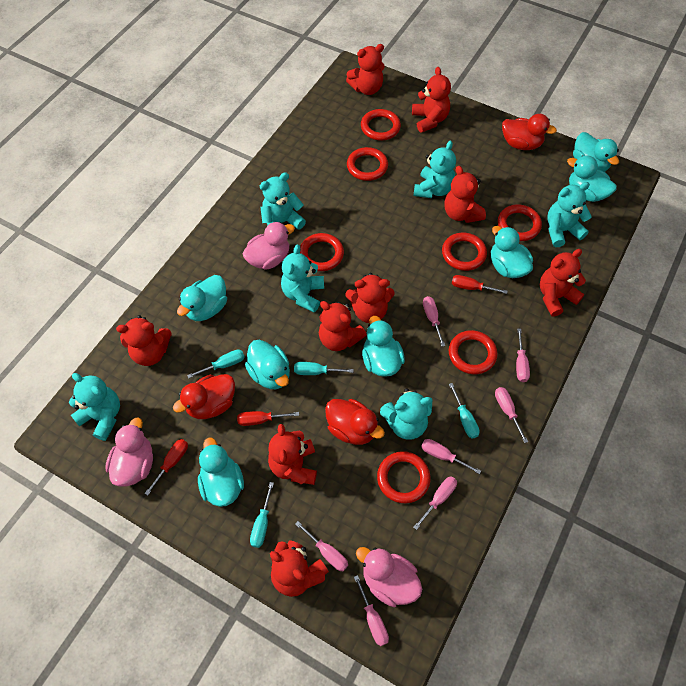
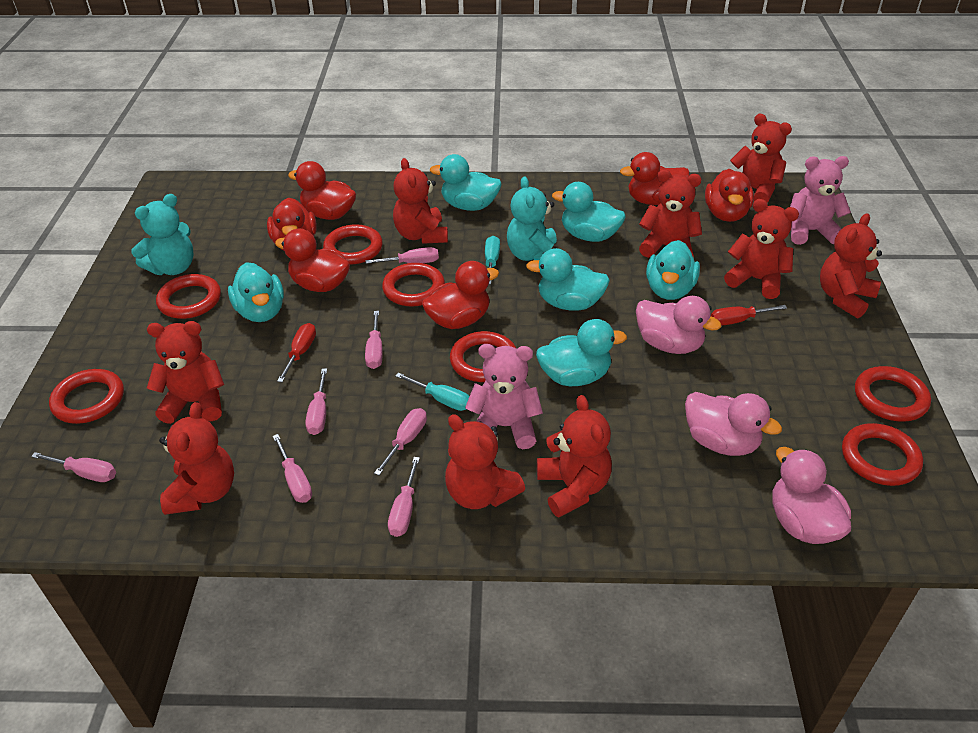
pink teddy bear: none = 0 -> [465,344,543,449] [790,156,851,245] = 2
red duck: [173,374,235,419] [325,399,385,445] [502,114,557,150] = 3 -> [267,198,317,251] [275,229,350,292] [288,161,356,220] [422,261,499,329] [620,152,690,205] [705,169,754,222] = 6
red screwdriver: [144,439,188,495] [237,411,299,426] [452,275,508,294] = 3 -> [277,323,316,382] [711,305,787,326] = 2
turquoise duck: [177,275,227,321] [198,438,244,507] [245,340,290,389] [362,316,405,377] [491,226,533,278] [567,155,617,202] [573,132,619,172] = 7 -> [228,262,284,322] [430,154,502,211] [526,248,610,311] [536,319,627,386] [552,182,626,242] [646,240,700,300] = 6
turquoise screwdriver: [187,350,245,379] [250,482,274,548] [294,362,354,375] [449,383,480,438] = 4 -> [395,372,470,411] [485,236,500,285] = 2
turquoise teddy bear: [69,373,120,441] [260,172,306,230] [281,245,324,312] [380,388,433,440] [413,141,456,198] [547,182,592,247] = 6 -> [131,194,193,275] [507,176,557,261] = 2

